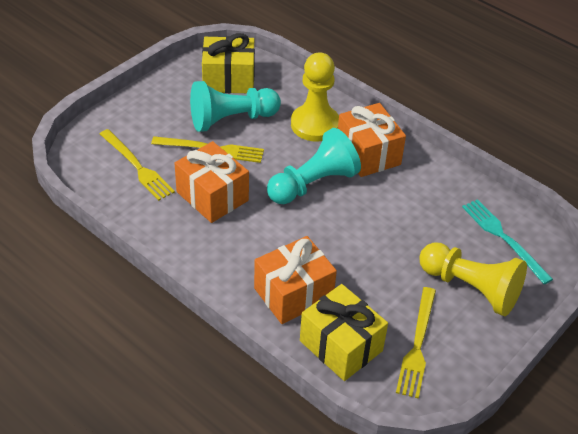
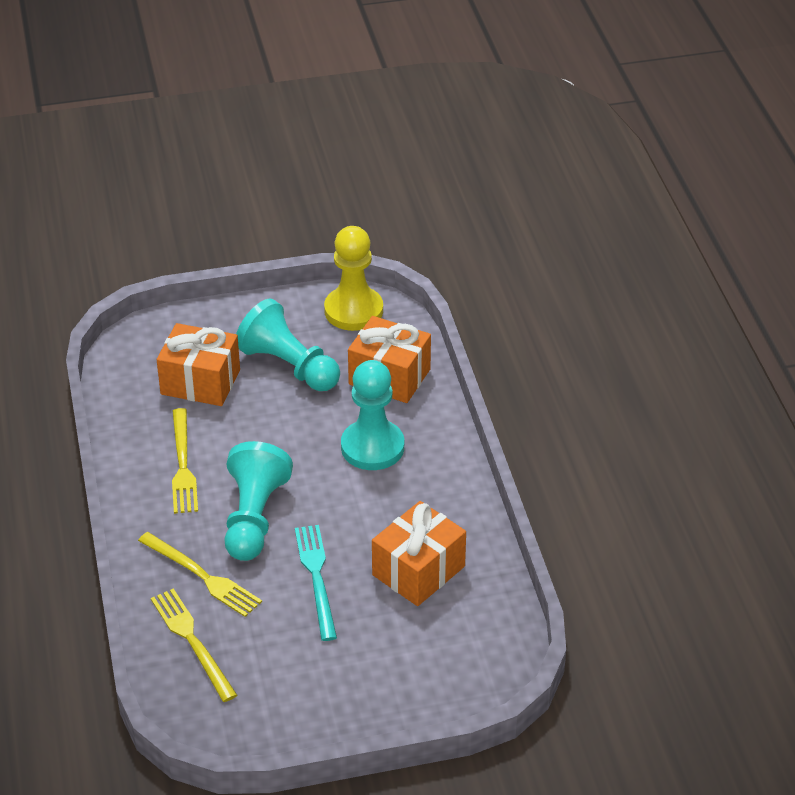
turquoise pawn: [190,81,281,132] [267,128,361,204] = 2 -> [224,441,293,561] [236,299,340,391] [341,360,404,470] = 3
yellow gift: [202,33,255,93] [300,284,388,381] = 2 -> none = 0
yellow pawn: [291,52,339,142] [419,242,527,316] = 2 -> [324,226,383,331] = 1

